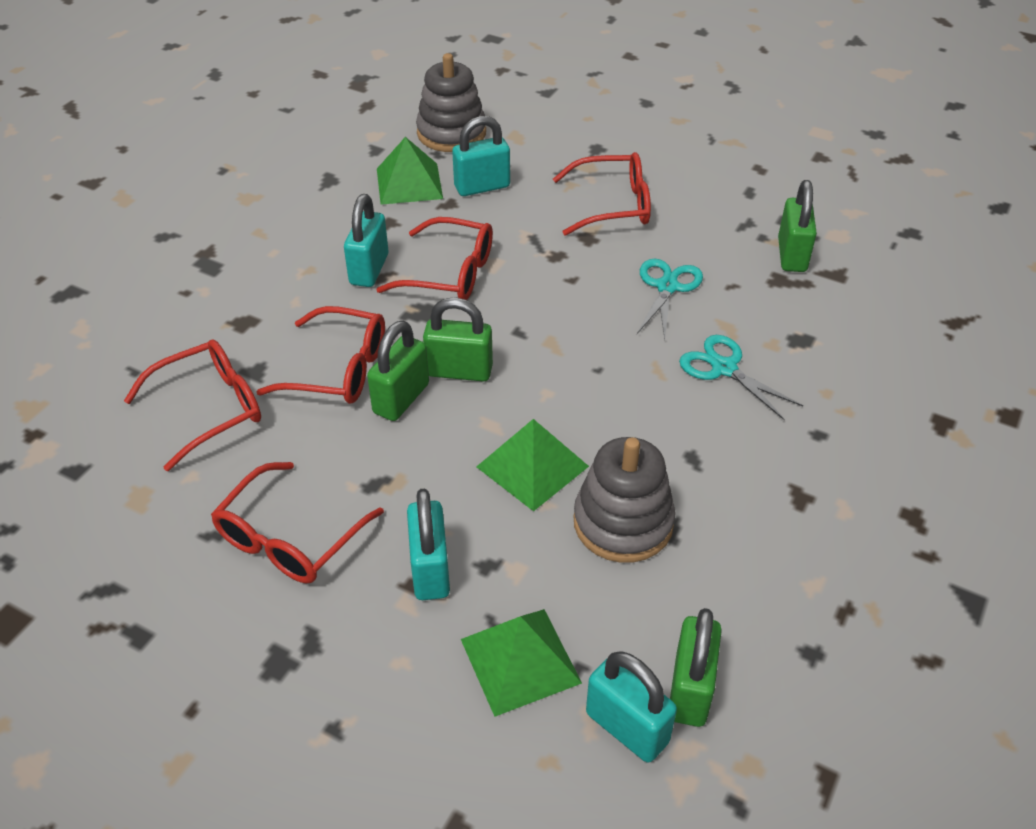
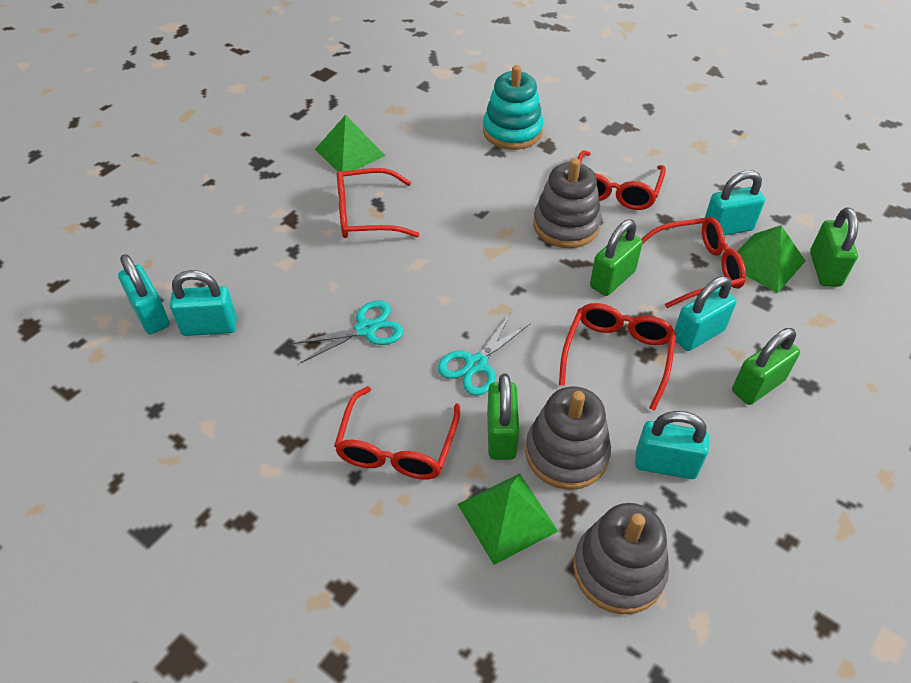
grey stacking toy: [416,53,486,152] [574,437,676,563] = 2 -> [525,386,611,490] [533,158,602,248] [573,503,669,614] = 3
turquoise padlock: [344,194,388,287] [407,488,450,600] [452,116,510,196] [586,651,677,763] = 4 -> [118,254,170,334] [170,270,237,336] [635,411,709,479] [674,276,737,351] [705,170,765,235] = 5
turquoise stacking toy: none = 0 -> [483,65,544,150] = 1

